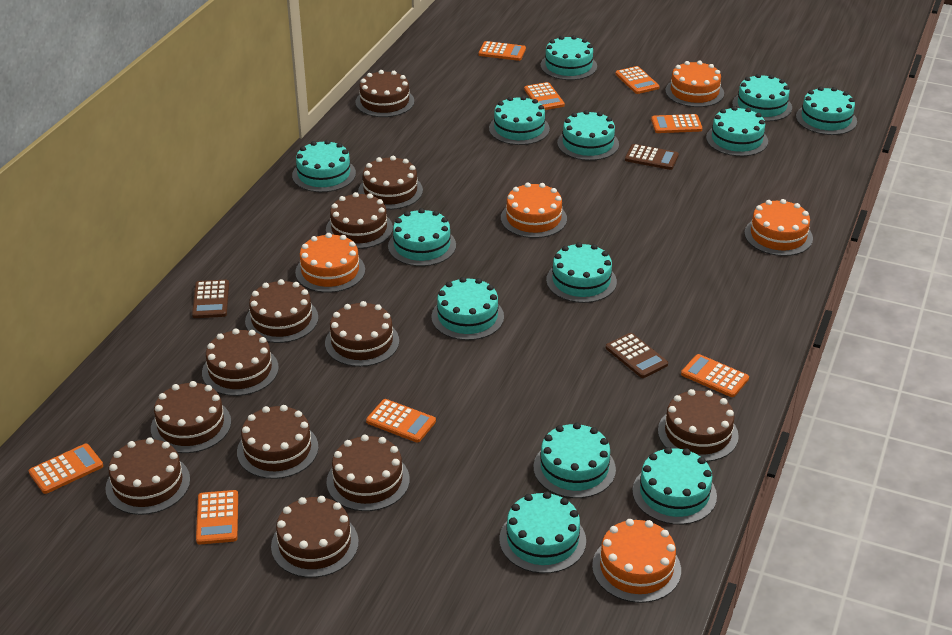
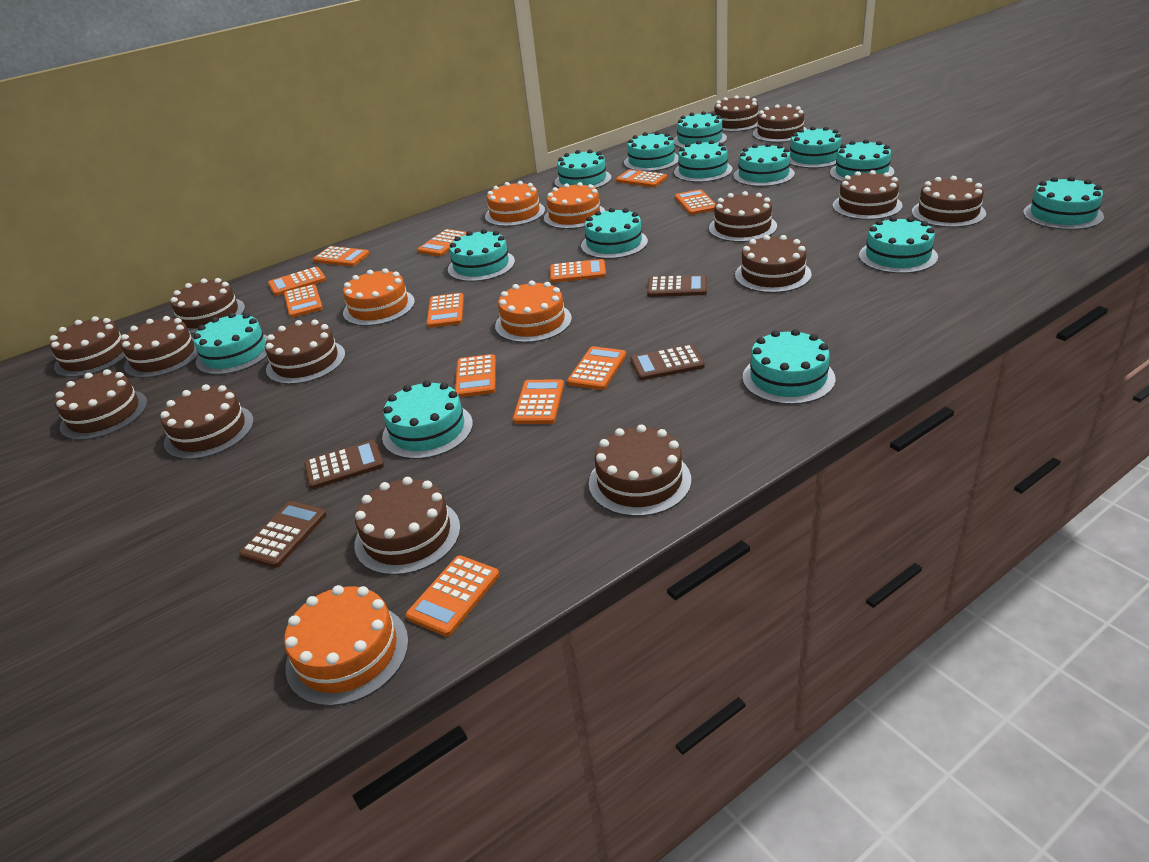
brown cake: [105,437,190,515] [151,381,231,453] [202,328,279,396] [237,405,318,479] [245,279,318,343] [271,496,359,578] [325,301,399,367] [326,192,393,249] [326,435,410,511] [355,70,414,117] [358,156,423,210] [658,389,739,462] = 12 -> [50,316,126,377] [55,369,147,440] [121,316,199,378] [160,384,254,460] [171,278,245,334] [265,319,346,384] [354,477,460,575] [589,424,691,517] [709,191,777,242] [714,95,759,132] [735,235,812,293] [753,104,807,143] [833,170,903,220] [912,176,986,228] = 14
brown calculator: [192,280,229,318] [606,333,668,378] [625,144,679,170] = 3 -> [239,501,327,568] [304,440,384,489] [630,344,705,380] [647,275,707,297] = 4
orange calculator: [29,444,103,494] [196,490,238,544] [366,399,436,442] [479,41,526,61] [524,82,565,110] [615,66,659,94] [651,114,702,133] [681,354,749,397] = 8 -> [268,267,326,296] [284,284,323,318] [313,246,370,266] [406,555,500,637] [417,229,467,256] [426,293,464,328] [455,354,496,398] [513,379,564,424] [550,259,606,283] [567,346,626,390] [616,169,667,187] [675,189,715,215] = 12
turquoise cake: [292,140,356,192] [388,208,456,266] [432,277,504,340] [489,96,550,145] [499,492,586,573] [533,422,616,498] [540,35,597,80] [546,242,617,303] [557,110,619,161] [632,447,717,525] [706,106,768,156] [732,74,792,122] [796,87,857,135] = 13 -> [193,313,267,375] [382,380,473,459] [448,229,515,282] [555,149,611,188] [581,208,648,259] [624,131,678,172] [674,111,727,148] [674,140,733,182] [733,143,795,187] [743,329,835,405] [790,126,841,168] [830,139,894,182] [859,216,938,274] [1023,176,1104,230] = 14

